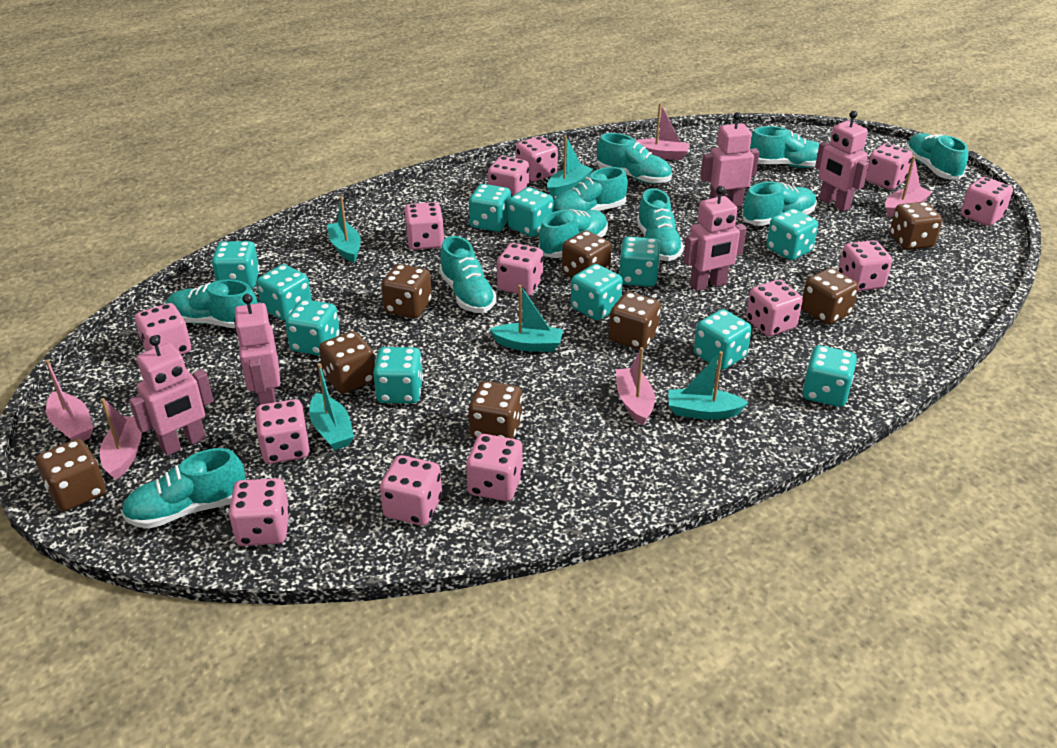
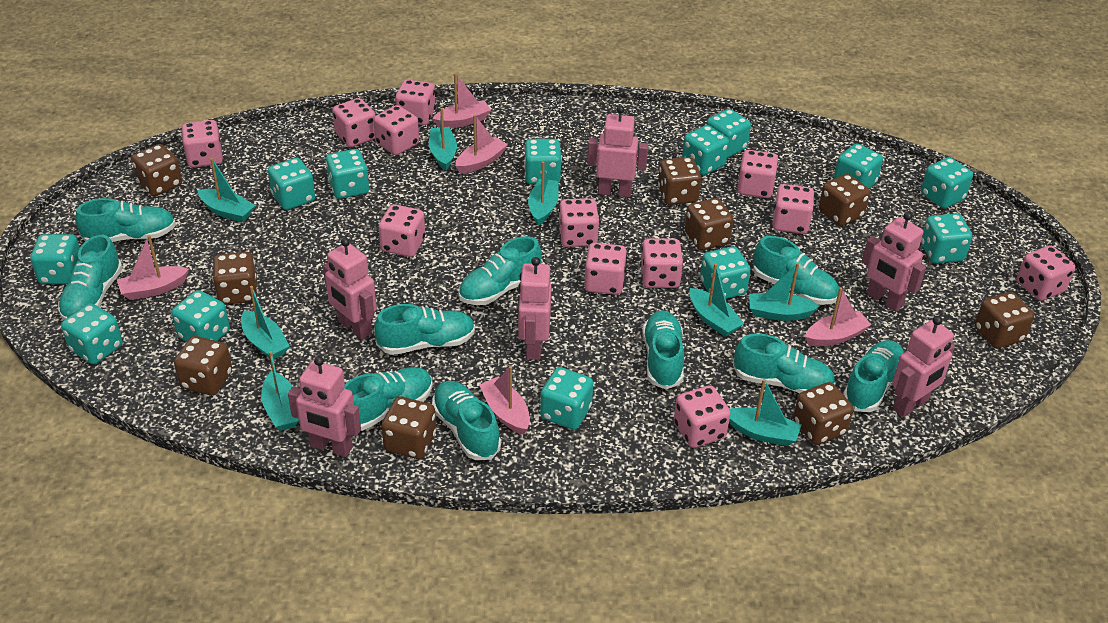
brown dice: [36,439,106,511] [319,331,375,394] [381,264,432,318] [469,381,522,439] [562,230,611,277] [609,292,661,350] [801,268,858,325] [890,202,942,250] = 8 -> [131,144,182,196] [174,336,232,396] [213,252,258,305] [381,396,436,459] [658,157,701,205] [685,198,733,250] [793,382,853,445] [819,174,870,226] [975,292,1034,349] = 9
pink dice: [135,303,191,355] [229,478,290,546] [255,399,310,464] [380,455,442,526] [404,202,444,250] [466,434,523,501] [488,156,529,197] [497,243,543,296] [516,136,558,182] [746,280,803,337] [838,240,892,291] [866,143,913,190] [961,177,1013,226] = 13 -> [181,120,223,168] [332,98,376,147] [373,105,419,155] [379,204,425,257] [395,79,436,125] [558,198,599,247] [584,243,627,295] [640,238,683,288] [674,385,731,448] [737,150,778,198] [773,184,814,234] [1017,245,1075,301] = 12
pink robot: [129,335,214,456] [234,294,281,405] [684,186,747,291] [700,112,760,207] [815,111,869,211] = 5 -> [288,356,361,457] [323,238,377,340] [518,257,551,360] [587,106,648,197] [862,212,926,311] [892,316,955,417] = 6
turquoise boat: [309,363,354,450] [327,196,361,263] [489,285,563,352] [547,136,593,196] [669,351,749,420] = 5 -> [198,158,255,222] [241,286,290,359] [261,351,299,431] [429,108,457,171] [528,161,559,226] [690,264,744,337] [729,379,801,446] [749,263,819,321] = 8
turquoise dice: [212,241,260,289] [256,264,312,321] [285,299,340,356] [373,347,423,404] [469,184,511,232] [508,187,553,237] [571,264,623,321] [619,236,660,287] [694,309,752,370] [766,209,818,260] [803,345,857,407] = 11 -> [31,234,80,284] [61,303,123,364] [172,290,230,342] [268,158,315,210] [326,149,369,199] [524,139,562,184] [540,367,593,430] [682,125,729,175] [700,246,751,299] [706,109,751,158] [834,143,883,188] [921,157,973,209] [921,213,972,263] = 13

